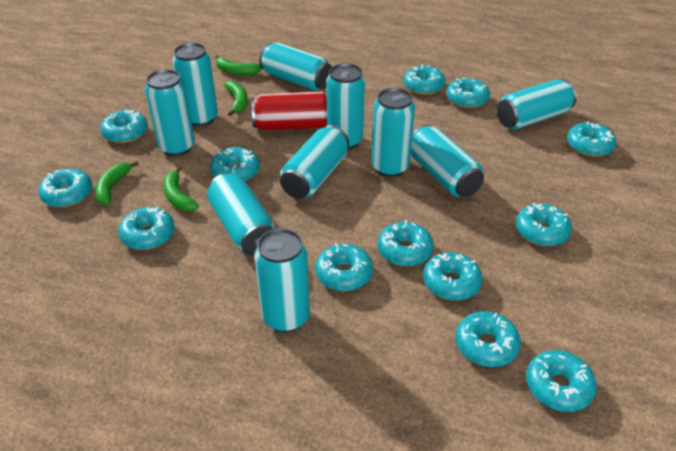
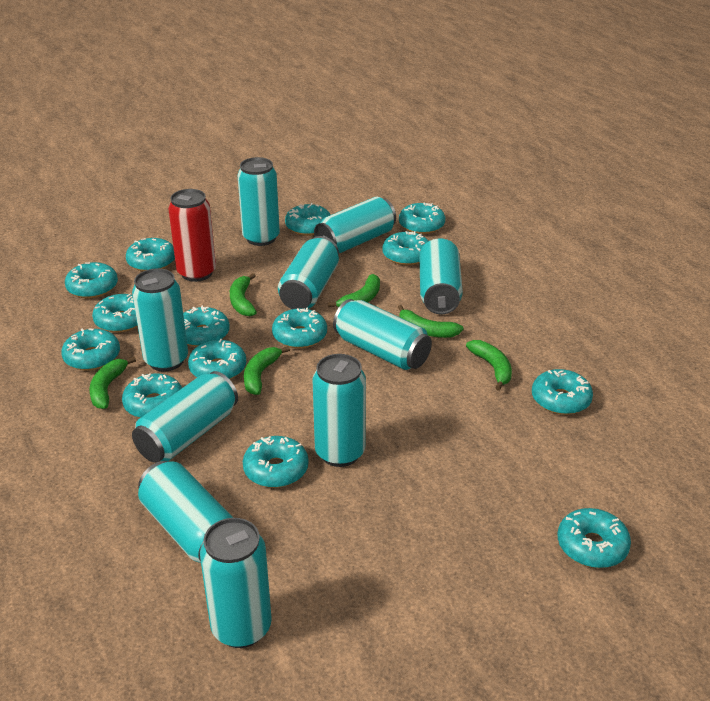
green banana: [95,161,139,205] [163,166,199,211] [215,55,262,75] [224,81,248,116] = 4 -> [89,357,136,409] [230,273,257,316] [244,346,290,395] [328,274,380,307] [398,305,464,338] [466,340,512,391] = 6
turquoise donut: [38,168,92,207] [100,109,148,143] [118,207,175,250] [210,147,260,181] [315,243,373,291] [378,220,434,266] [403,64,446,95] [423,252,483,301] [447,78,490,108] [456,311,521,367] [516,203,572,246] [526,350,597,412] [567,122,616,157] = 13 -> [61,328,120,371] [65,262,118,298] [92,294,138,333] [122,373,182,418] [126,238,175,271] [183,306,230,347] [188,339,246,379] [243,436,308,488] [272,307,327,348] [285,203,330,236] [382,231,429,265] [399,202,445,234] [532,369,593,415] [558,508,631,568] = 14

